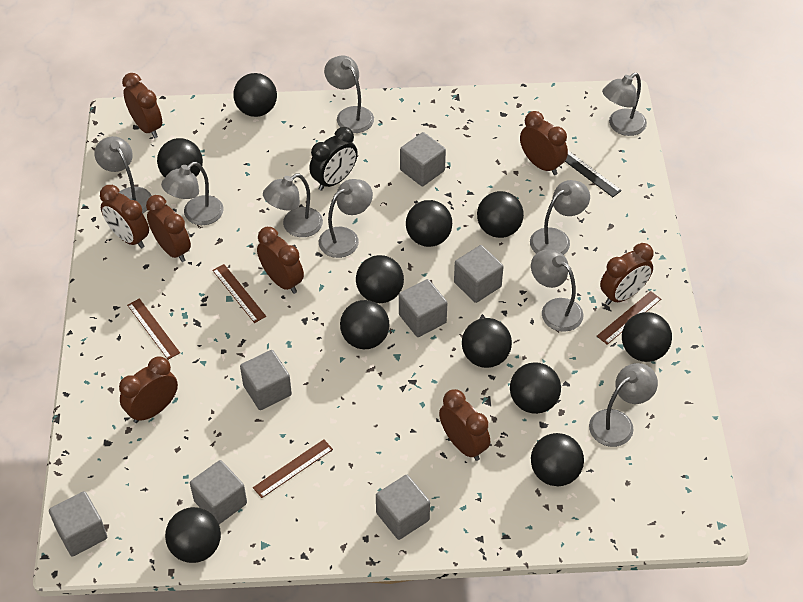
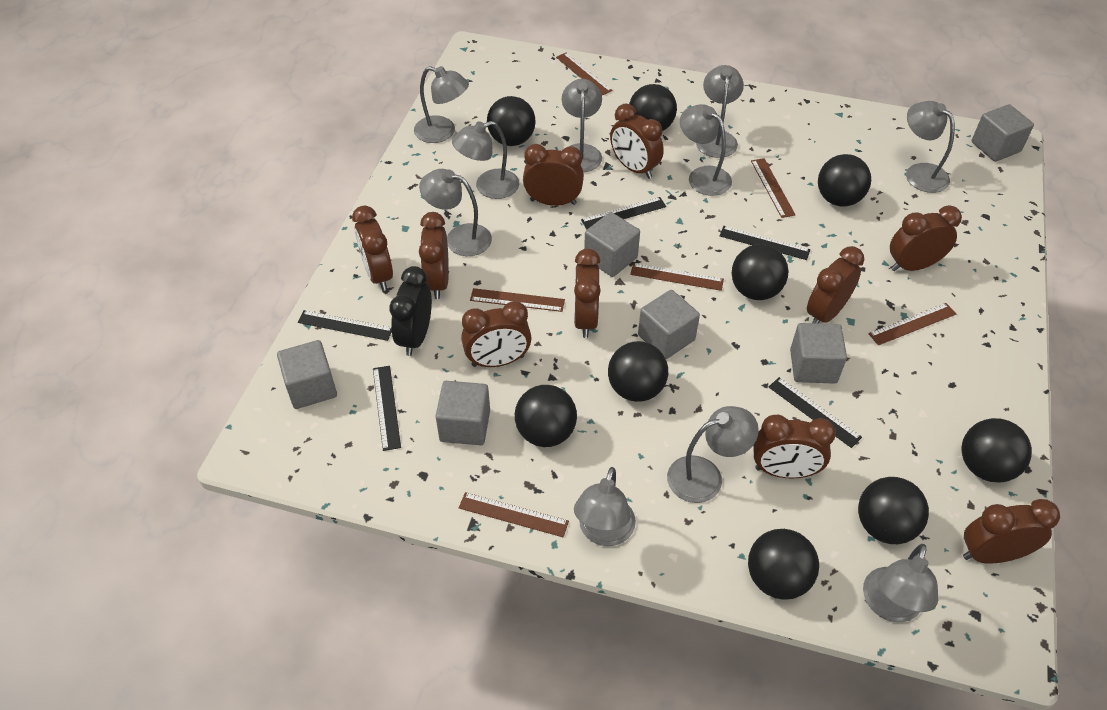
black ball: [157,138,203,177] [165,507,221,563] [233,73,277,117] [340,300,389,349] [356,255,404,303] [406,200,452,247] [462,318,512,368] [477,191,524,238] [510,362,561,414] [531,433,584,486] [622,312,672,362] = 11 -> [487,96,535,146] [515,385,577,447] [608,341,668,402] [629,84,677,131] [732,244,789,300] [748,529,819,600] [818,154,871,207] [858,477,929,544] [961,418,1032,483] = 9
black ruler: [565,151,622,197] = 1 -> [298,310,392,341] [373,366,401,451] [581,197,666,230] [719,226,810,260] [769,377,862,448] = 5
brown clock: [100,185,149,248] [119,356,178,423] [122,73,162,138] [146,195,191,262] [257,227,304,294] [439,389,490,461] [520,111,568,175] [600,243,654,305] = 8 -> [352,206,393,291] [419,212,449,299] [461,301,532,367] [523,144,584,206] [574,249,601,338] [610,104,664,179] [753,415,836,478] [807,246,864,324] [890,205,962,271] [963,499,1060,564] = 10
brown ruler: [127,298,180,360] [212,264,266,323] [253,439,333,498] [597,291,661,345] = 4 -> [459,492,569,537] [470,288,565,312] [556,53,613,95] [630,263,724,291] [751,158,796,218] [868,303,956,345] = 6
grey cube: [49,491,107,557] [190,460,247,524] [240,350,292,410] [376,475,430,540] [399,279,447,337] [400,132,446,186] [454,245,504,303] = 7 -> [277,340,337,409] [436,381,490,445] [584,212,640,277] [638,290,700,359] [790,323,847,384] [972,104,1034,162] = 6
grey lamp: [94,136,152,214] [161,162,224,225] [263,174,323,237] [319,179,373,258] [324,55,374,133] [530,180,590,255] [531,250,583,332] [589,363,658,447] [602,73,647,136] = 9 -> [414,66,469,143] [419,169,492,256] [452,121,519,199] [562,79,602,172] [574,467,636,546] [667,406,759,503] [680,104,732,196] [696,65,744,158] [863,544,938,622] [906,101,955,193] = 10

